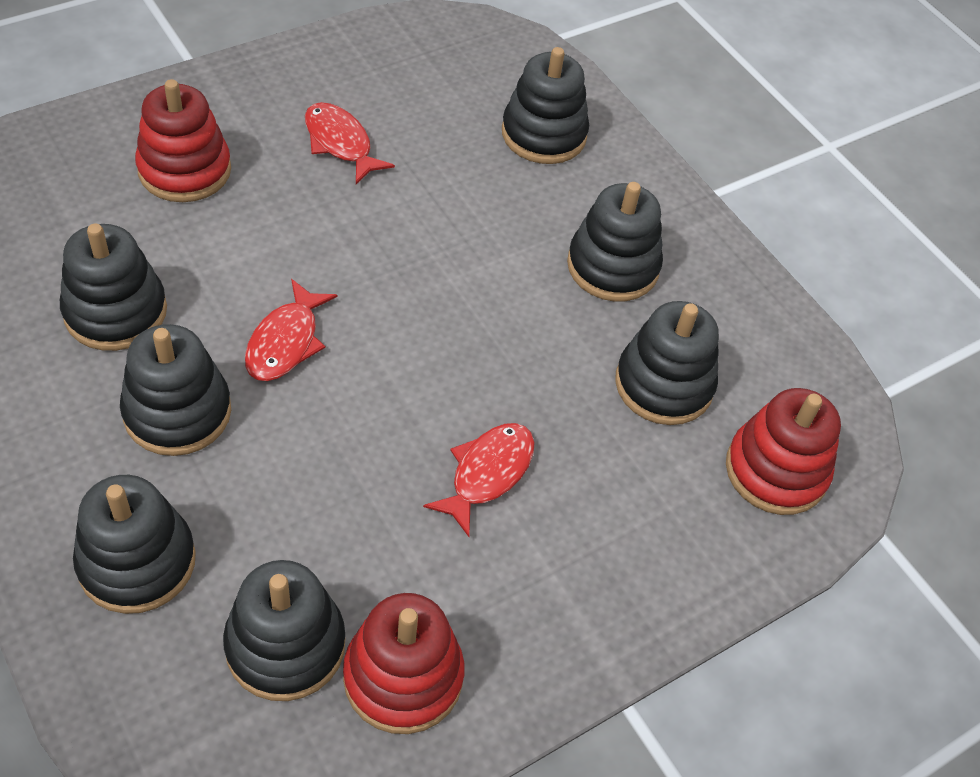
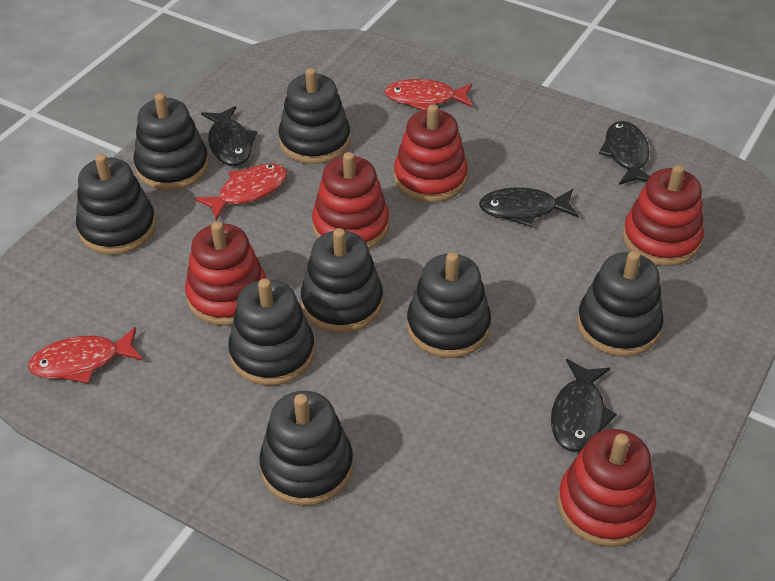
black fish: none = 0 -> [201,106,257,166] [479,187,579,227] [551,359,617,451] [599,121,650,185] = 4
black stacking toy: [60,224,167,351] [73,475,196,614] [120,324,231,456] [223,560,345,701] [502,47,589,164] [567,182,663,302] [615,301,719,425] = 7 -> [76,154,156,255] [133,93,209,191] [228,279,315,385] [260,391,353,506] [279,68,350,164] [301,228,383,333] [407,252,491,358] [577,251,663,357] = 8
red stacking toy: [135,79,231,202] [343,593,464,734] [726,388,841,515] = 3 -> [185,221,267,326] [312,152,389,249] [394,104,468,203] [558,429,656,547] [623,165,704,266] = 5

